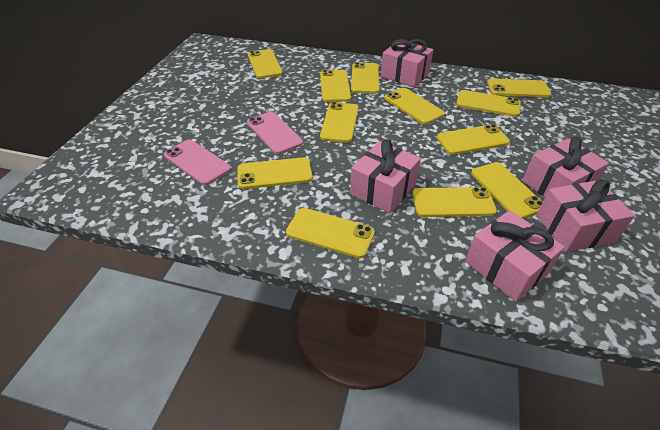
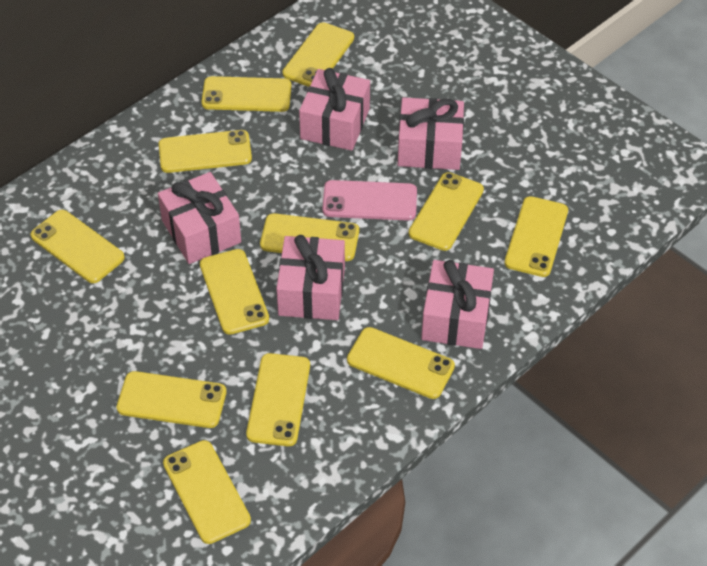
pink phone: [164,140,231,185] [247,112,303,154] = 2 -> [322,180,417,221] = 1

